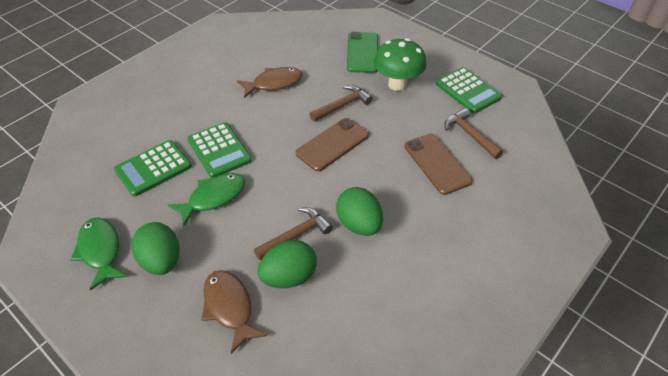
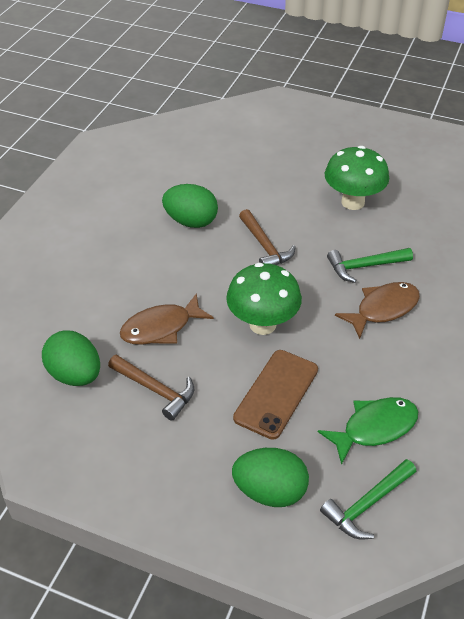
brown hammer: [254,207,333,260] [310,85,373,122] [444,108,503,159] = 3 -> [108,355,194,421] [239,209,296,265] = 2
brown phone: [296,118,369,171] [404,134,473,195] = 2 -> [233,350,318,439] = 1
green calculator: [114,140,192,197] [188,122,252,178] [436,67,502,113] = 3 -> none = 0
green fish: [70,217,127,291] [168,173,245,226] = 2 -> [318,397,418,465] = 1
green hammer: none = 0 -> [320,459,416,539] [327,248,413,283] = 2
green mushroom: [374,38,427,91] = 1 -> [226,263,302,335] [325,146,389,210] = 2
green phone: [347,32,378,73] = 1 -> none = 0

